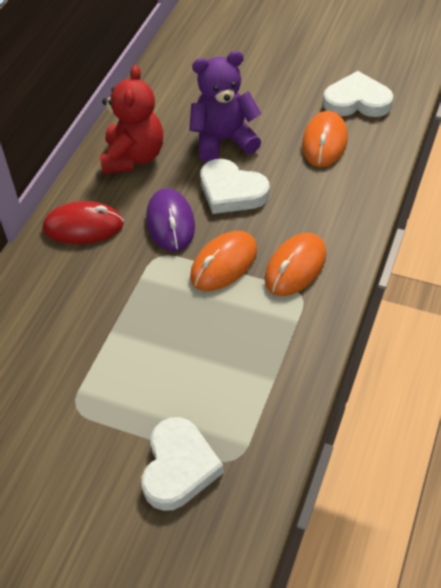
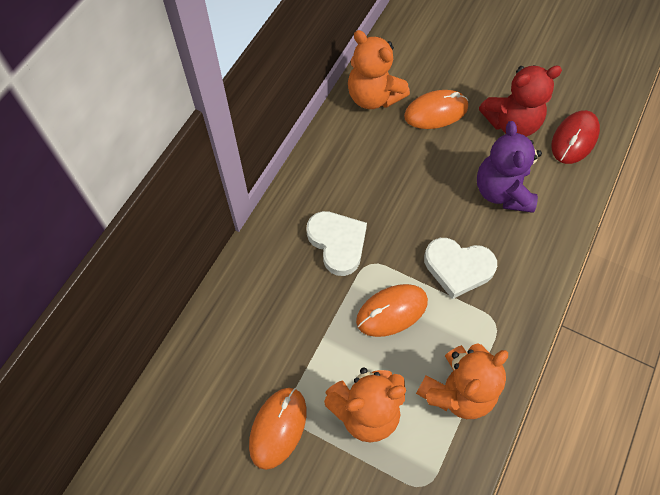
orange teddy bear: none = 0 -> [324,367,406,442] [348,30,410,109] [416,343,508,419] = 3
purple mouse: [146,188,195,252] = 1 -> none = 0
white heart: [142,417,224,511] [200,159,270,214] [323,71,393,117] = 3 -> [306,211,367,276] [424,238,497,299] = 2

